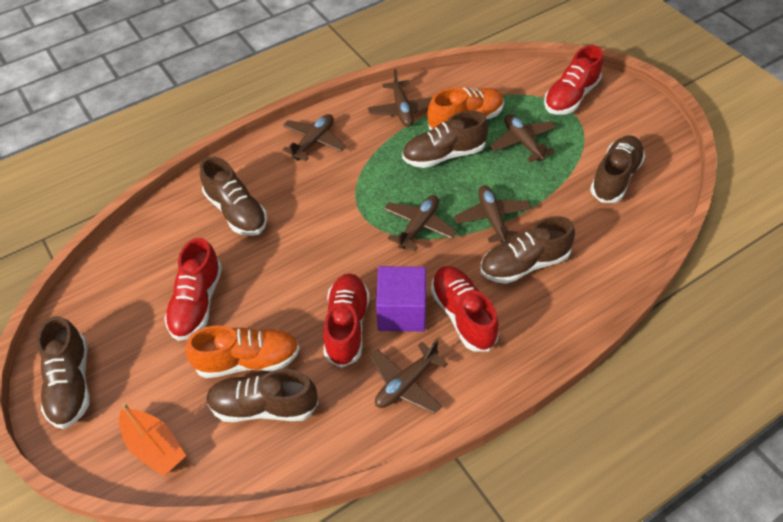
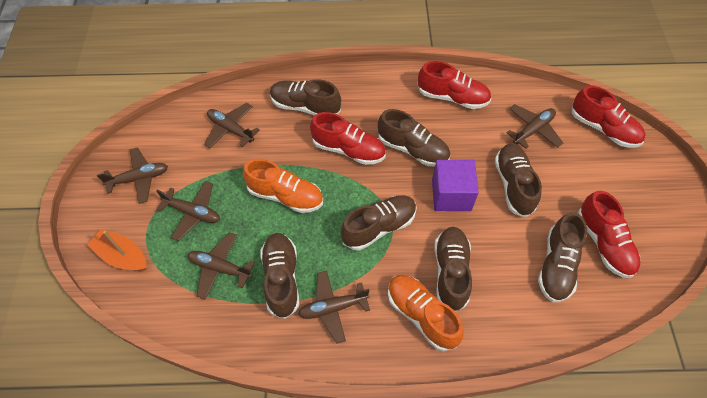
brown shoe: [37,316,90,429] [200,157,267,236] [206,369,318,422] [402,111,489,168] [480,216,575,284] [590,135,645,203] = 6 -> [260,233,299,319] [270,79,341,116] [341,195,417,250] [378,109,450,167] [434,227,472,312] [495,144,542,217] [538,212,587,302] = 7

